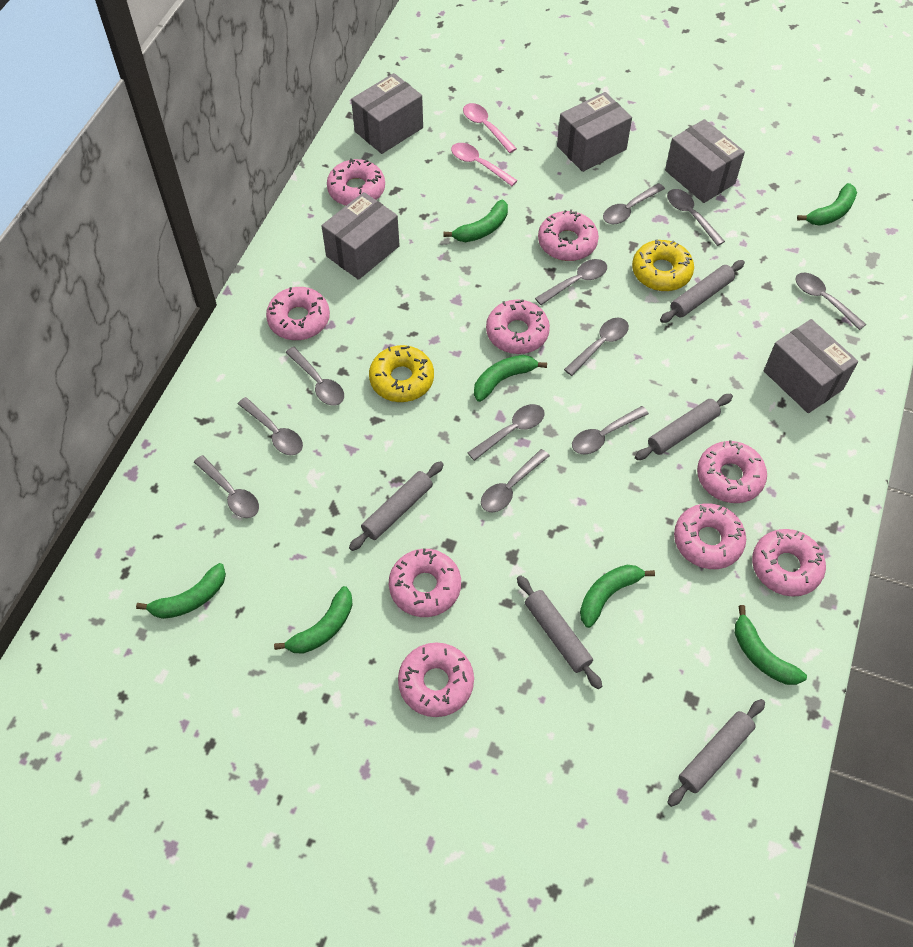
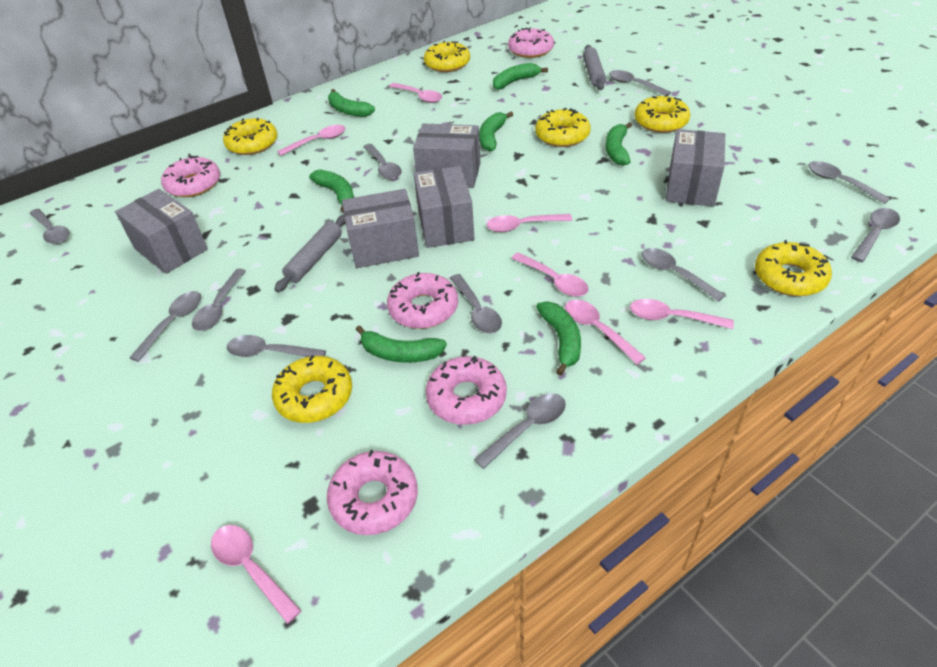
grey rolling pin: [349,461,444,551] [517,575,602,689] [635,394,733,460] [660,260,745,323] [667,699,765,807] = 5 -> [274,215,346,292] [583,45,606,90] = 2
pink donut: [266,287,330,340] [327,158,385,206] [389,548,461,617] [398,642,474,717] [486,299,550,354] [538,209,599,261] [674,503,746,569] [697,440,767,503] [752,529,826,597] = 9 -> [161,156,220,197] [327,450,418,535] [387,272,458,329] [426,356,507,425] [508,28,554,58] = 5
pink spoon: [451,143,518,186] [463,103,517,153] = 2 -> [211,525,302,624] [277,125,346,156] [389,83,442,103] [487,214,572,232] [511,252,589,297] [565,299,646,365] [630,299,734,329] = 7
yellow donut: [369,345,434,402] [632,239,694,291] = 2 -> [223,118,277,155] [272,355,352,423] [424,41,470,72] [535,108,591,147] [634,94,691,133] [755,240,832,296] = 6

